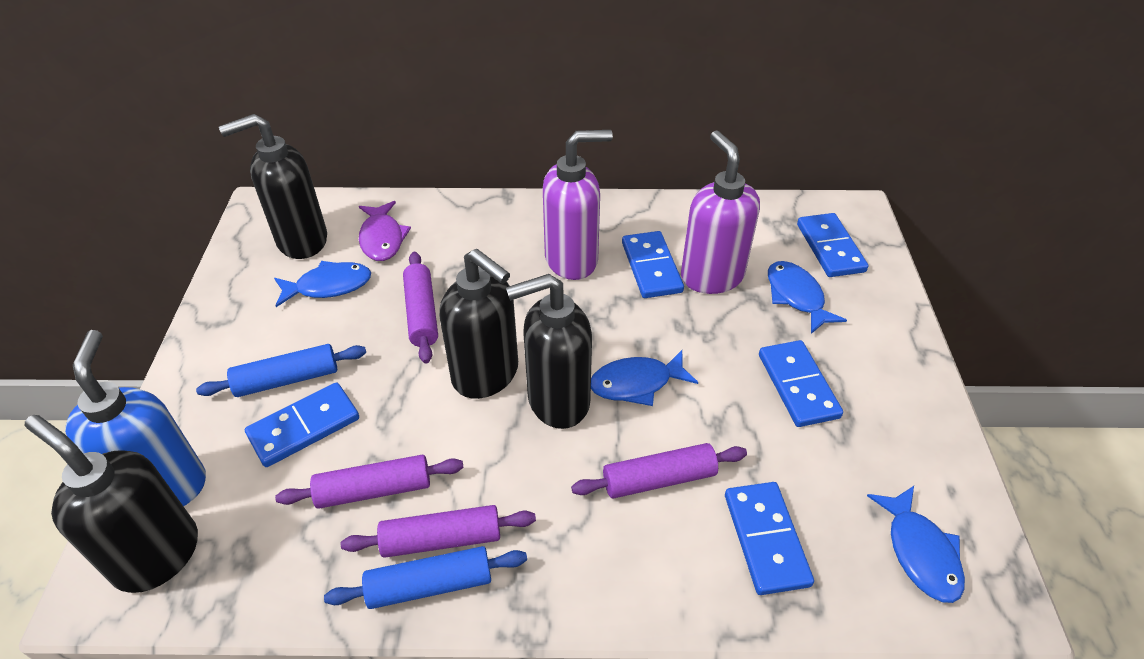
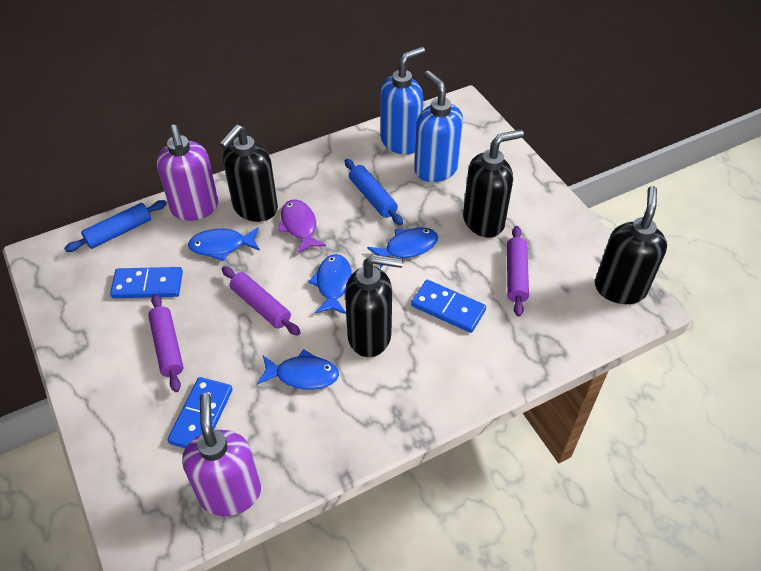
blue domino: [245,383,359,467] [622,231,684,298] [725,482,814,595] [759,340,843,427] [797,213,868,277] = 5 -> [110,267,183,298] [168,377,232,448] [411,280,486,333] = 3
blue soap dispenser: [65,330,206,506] = 1 -> [380,47,425,154] [414,71,463,182] = 2
purple rolling pin: [275,455,464,509] [341,505,536,558] [403,252,438,363] [571,443,747,499] = 4 -> [148,294,183,392] [222,266,301,336] [507,226,529,317] = 3

